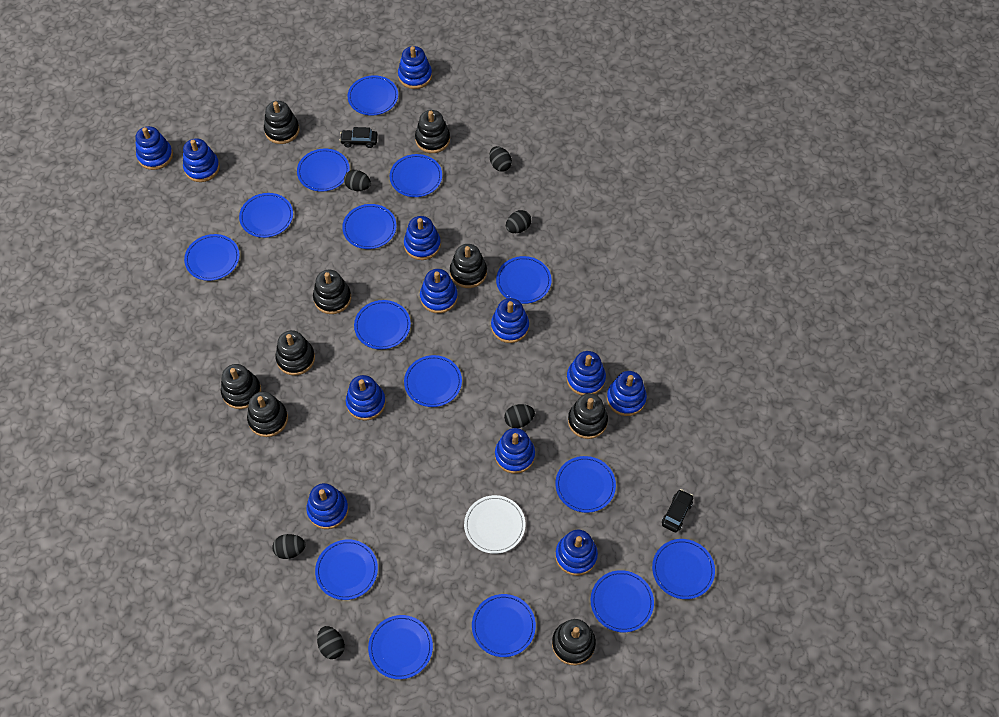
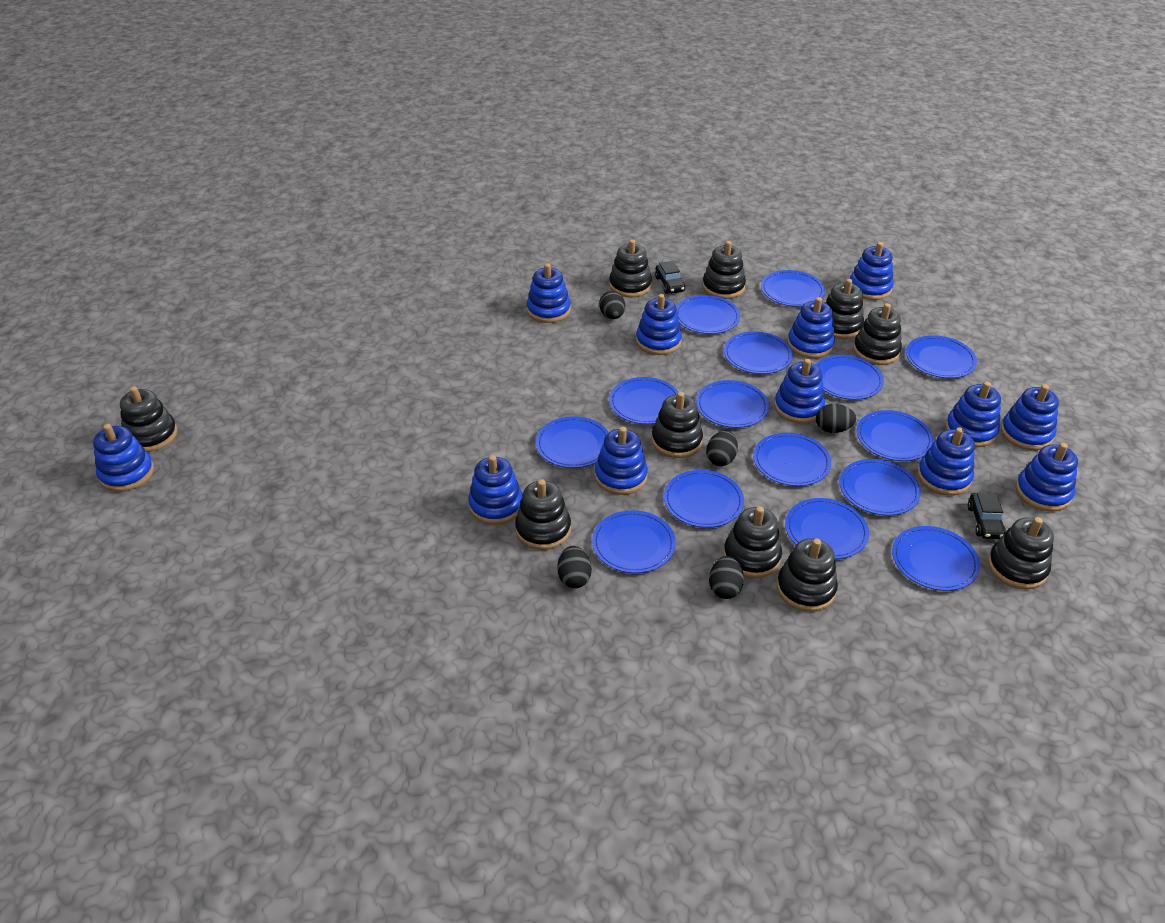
black egg: [272,534,305,559] [317,626,345,659] [344,170,371,191] [489,146,512,172] [504,404,535,428] [506,210,531,233] = 6 -> [557,546,592,588] [599,291,625,319] [706,431,738,466] [709,556,744,599] [816,404,856,433] = 5
black stacking toy: [221,364,261,409] [247,392,288,437] [264,101,300,144] [275,330,315,375] [313,270,351,314] [415,110,450,153] [450,244,487,288] [552,619,596,665] [568,393,608,439] = 9 -> [120,386,177,452] [515,479,571,550] [609,239,652,297] [652,392,703,458] [702,241,746,299] [723,506,782,578] [777,538,838,612] [825,279,864,339] [853,303,902,365] [988,517,1054,590] = 10
white plate: [464,495,525,554] = 1 -> none = 0

